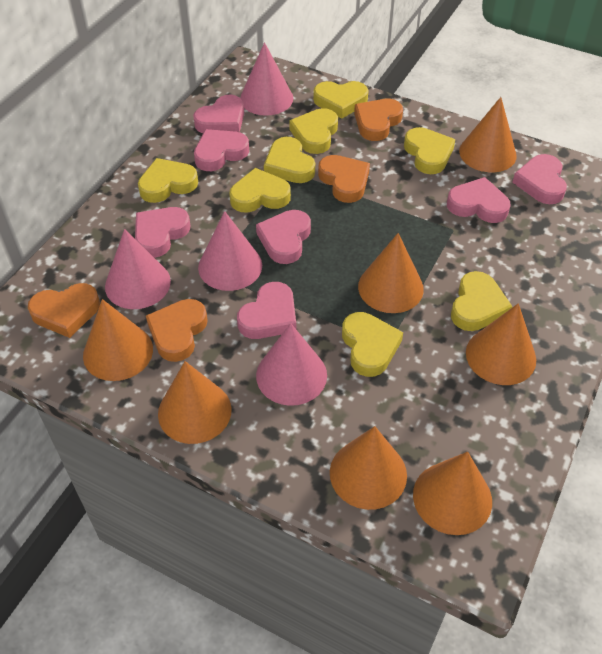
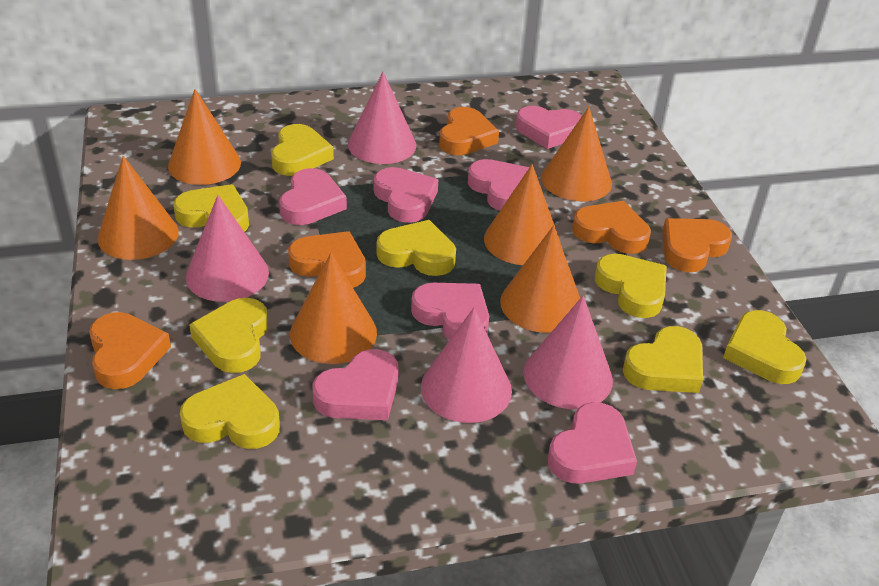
orange cone: [83,299,153,381] [158,361,232,444] [330,426,407,510] [358,233,424,313] [413,452,492,535] [459,97,517,172] [466,303,536,385] = 7 -> [97,156,179,260] [168,89,241,185] [290,253,377,364] [484,164,560,265] [500,225,580,333] [541,107,612,201] = 6
orange heart: [28,283,100,338] [146,299,208,362] [318,155,370,203] [354,99,403,141] = 4 -> [89,312,171,389] [288,231,366,288] [439,107,499,155] [572,201,651,254] [662,218,732,272] = 5

